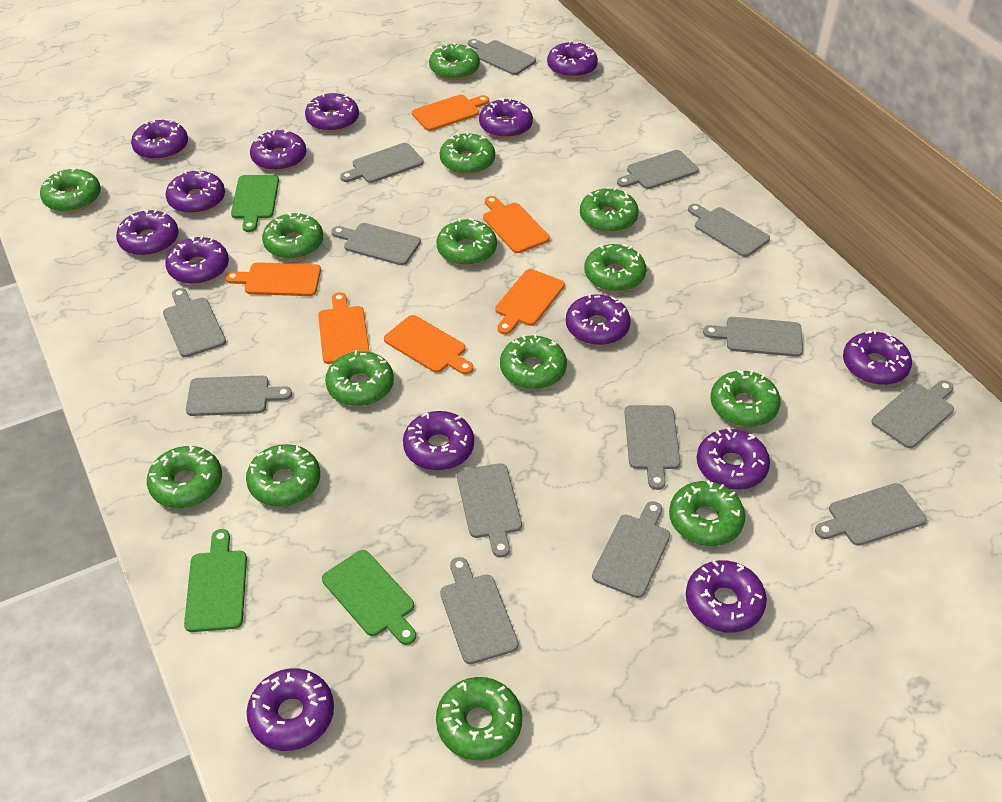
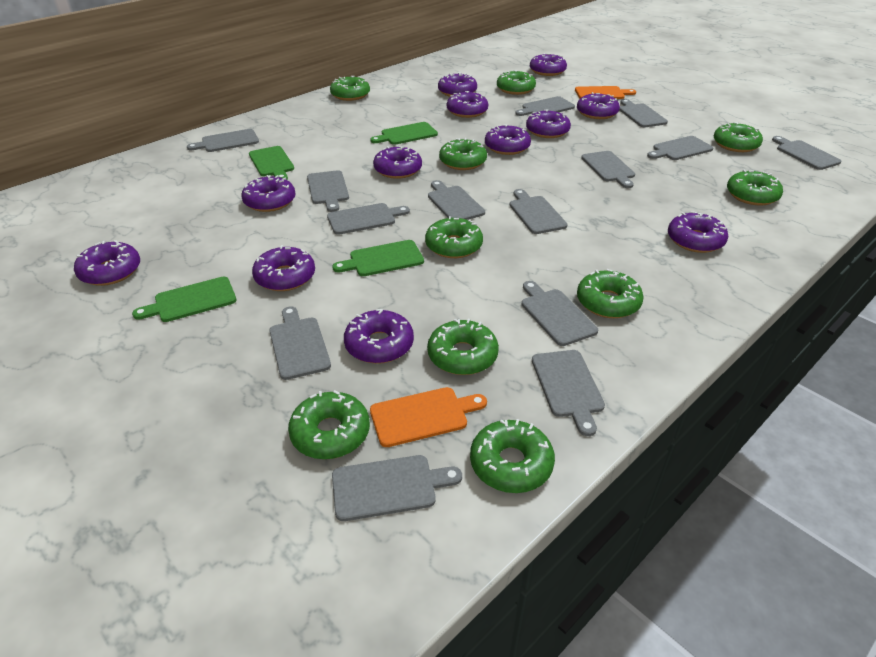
green cutting board: [184,529,247,632] [231,175,279,232] [322,550,416,645] = 3 -> [132,277,237,322] [249,146,294,180] [332,240,424,276] [370,122,438,145] = 4
green donut: [40,168,101,212] [147,445,222,508] [246,444,320,507] [262,212,323,259] [325,350,394,406] [429,42,480,80] [436,677,522,760] [437,218,497,265] [440,132,495,174] [500,334,567,389] [580,187,639,233] [584,244,646,292] [669,480,745,546] [710,370,781,427] = 14 -> [288,390,370,459] [330,76,370,101] [425,216,483,258] [427,319,499,375] [439,138,487,170] [470,419,555,493] [497,70,536,95] [577,269,644,318] [714,122,763,152] [727,170,783,206] = 10
orange cutting board: [225,262,321,296] [318,292,370,364] [384,315,474,375] [412,95,489,131] [483,196,550,253] [495,269,565,335] = 6 -> [370,387,487,447] [575,86,636,99] = 2
purple donut: [116,209,179,256] [131,119,188,160] [165,236,229,284] [166,169,225,214] [247,668,334,751] [250,130,306,171] [305,93,359,132] [403,411,474,470] [479,98,533,138] [547,41,598,78] [566,294,630,345] [686,560,767,633] [697,427,770,490] [843,330,912,385] = 14 -> [74,240,140,286] [241,175,295,212] [252,245,315,291] [344,309,414,364] [373,145,422,179] [438,72,477,97] [447,91,488,118] [485,124,531,155] [526,109,571,138] [530,53,567,76] [577,92,620,119] [668,211,728,253] = 12

